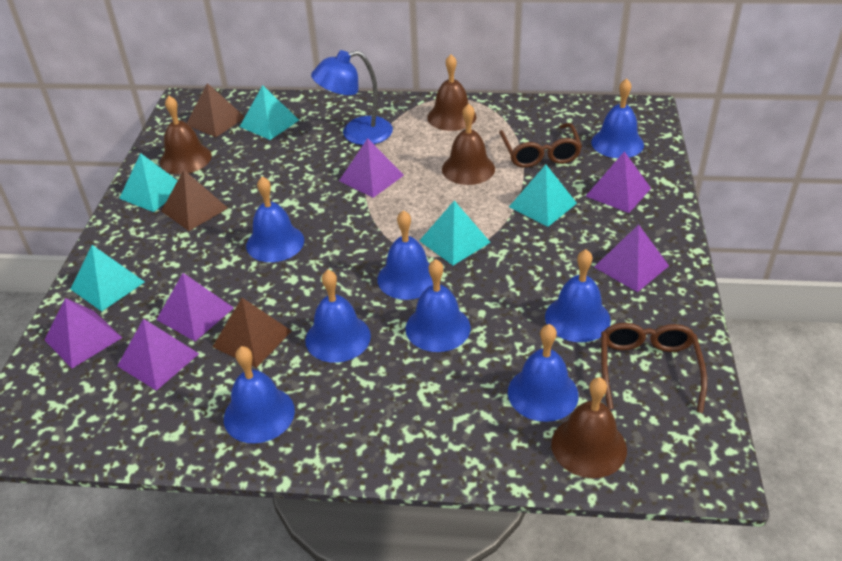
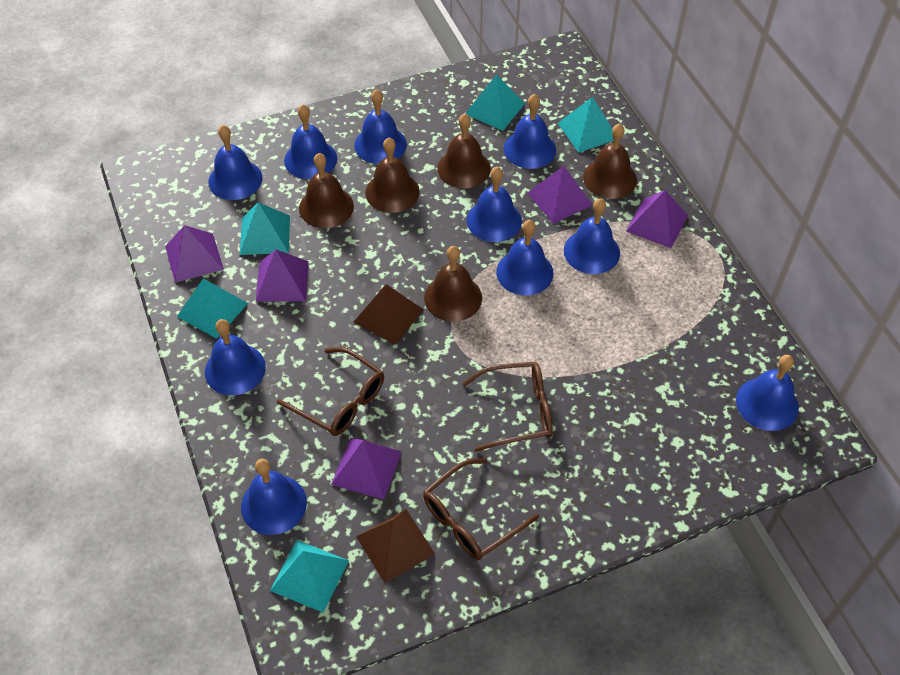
blue bell: [224,346,295,443] [246,176,304,262] [305,270,371,363] [377,210,433,300] [406,259,471,352] [508,324,579,422] [545,249,611,342] [591,78,644,158] = 8 -> [205,319,266,395] [208,125,262,200] [241,459,307,535] [284,104,337,179] [354,89,407,164] [467,167,522,242] [496,220,554,295] [504,94,556,169] [564,199,620,274] [736,355,799,431] = 10
blue lamp: [311,50,393,145] = 1 -> none = 0
brown bell: [160,96,212,174] [427,54,476,131] [442,103,495,185] [551,377,627,478] = 4 -> [299,153,354,228] [365,138,420,213] [424,246,482,322] [437,113,491,189] [583,124,637,199] = 5
brown glasses: [499,123,582,168] [601,323,707,413] = 2 -> [277,347,384,436] [423,458,539,560] [462,362,553,452] = 3
brown pyramid: [161,170,228,231] [187,83,245,137] [213,298,291,368] = 3 -> [354,284,424,345] [356,509,435,583] = 2
purple pyramid: [44,298,122,368] [117,319,199,391] [156,273,234,341] [339,138,404,198] [586,151,651,213] [594,224,669,292] = 6 -> [165,225,224,283] [255,249,309,302] [331,438,402,499] [527,166,592,224] [626,190,688,248] = 5

